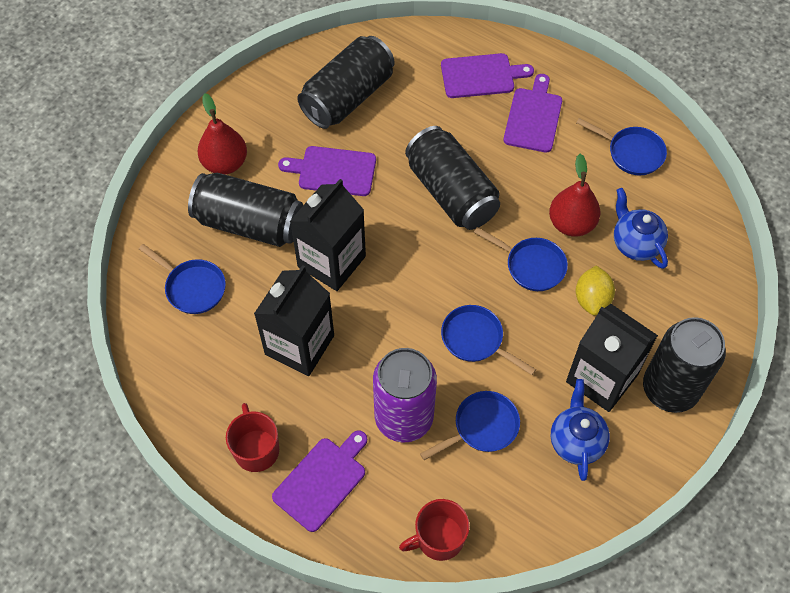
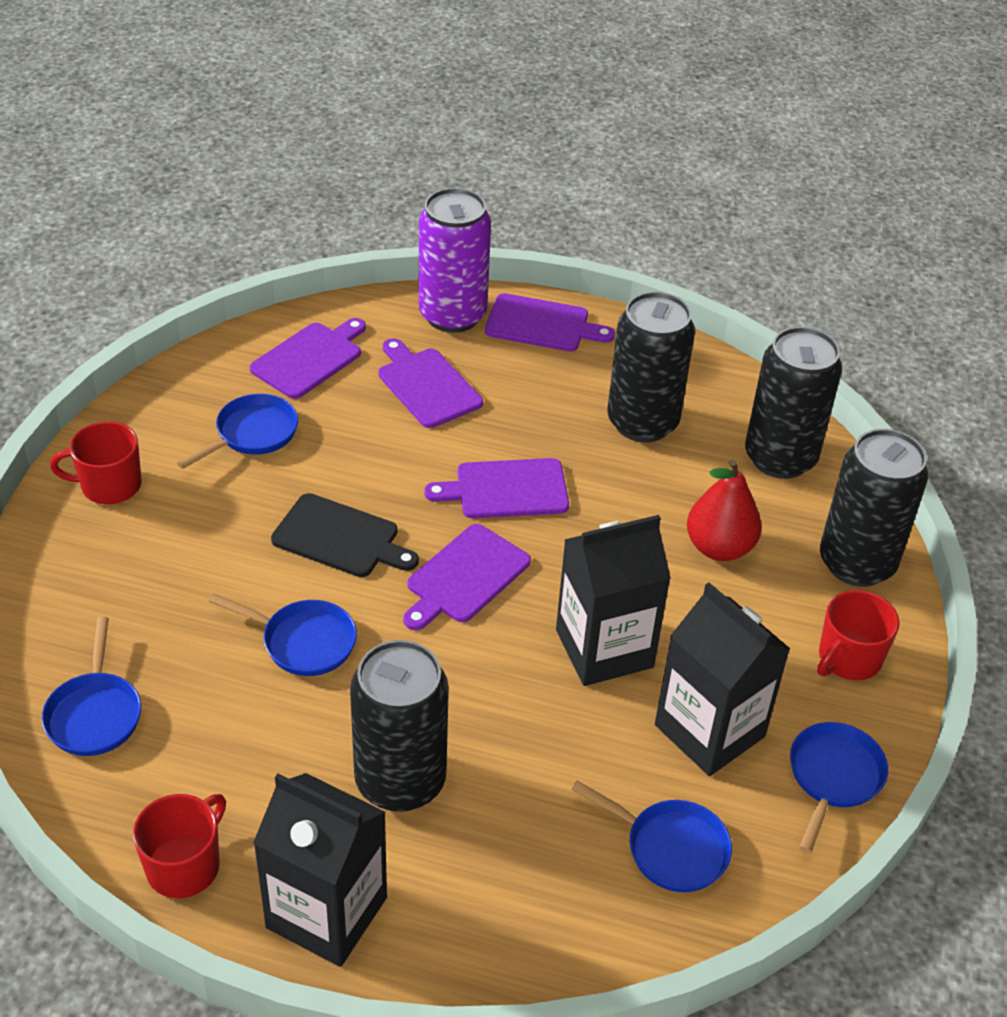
black cutting board: none = 0 -> [271,493,419,577] = 1
blue teapot: [551,379,610,481] [614,188,668,269] = 2 -> none = 0
purple cutting board: [272,430,367,532] [278,146,376,196] [441,53,534,98] [503,74,562,153] = 4 -> [249,318,366,399] [378,339,483,428] [403,524,531,630] [424,458,569,518] [485,293,615,351] = 5
red mug: [226,403,279,472] [399,499,470,561] = 2 -> [50,421,142,504] [133,794,226,898] [817,590,900,680] = 3
red pear: [197,93,247,175] [549,154,600,236] = 2 -> [687,459,762,561] = 1
yellow lemon: [576,266,615,315] = 1 -> none = 0

